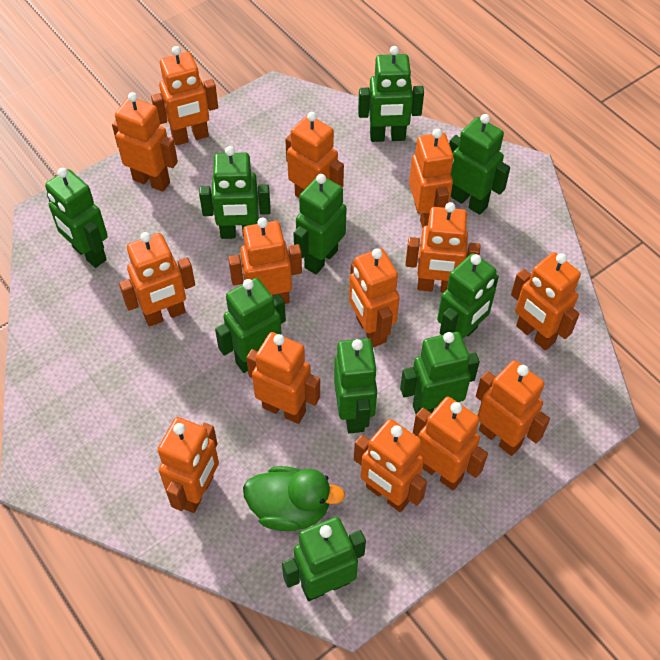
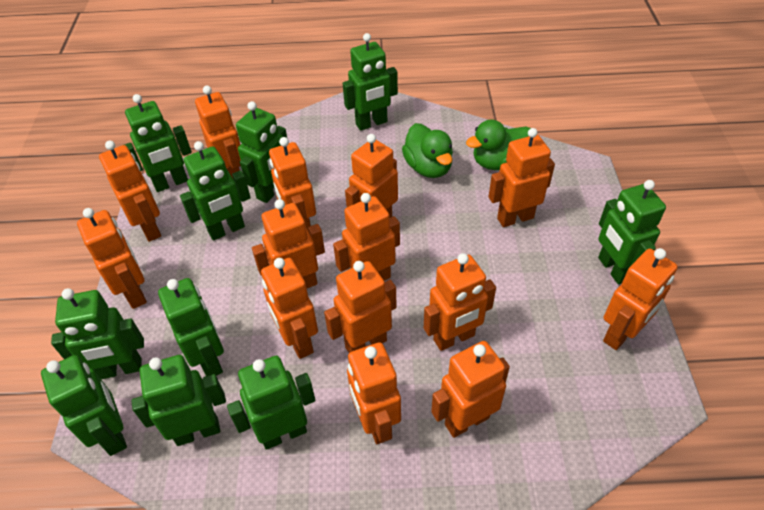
green duck: [243,466,345,531] = 1 -> [402,123,453,178] [466,120,531,170] = 2

